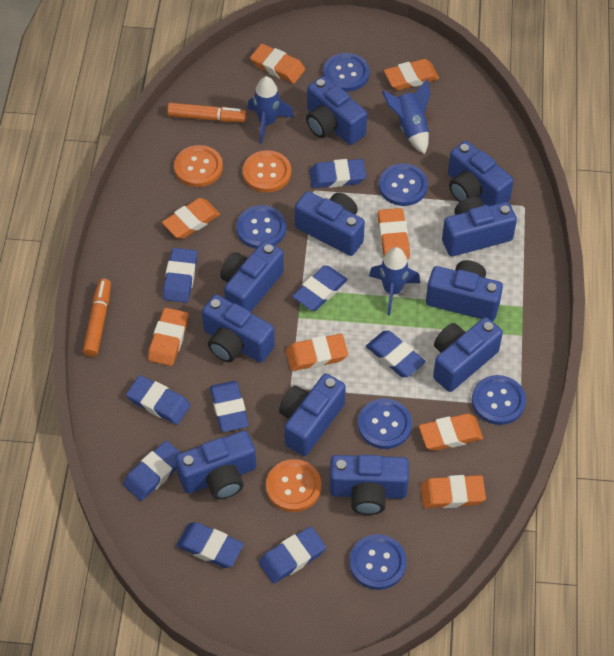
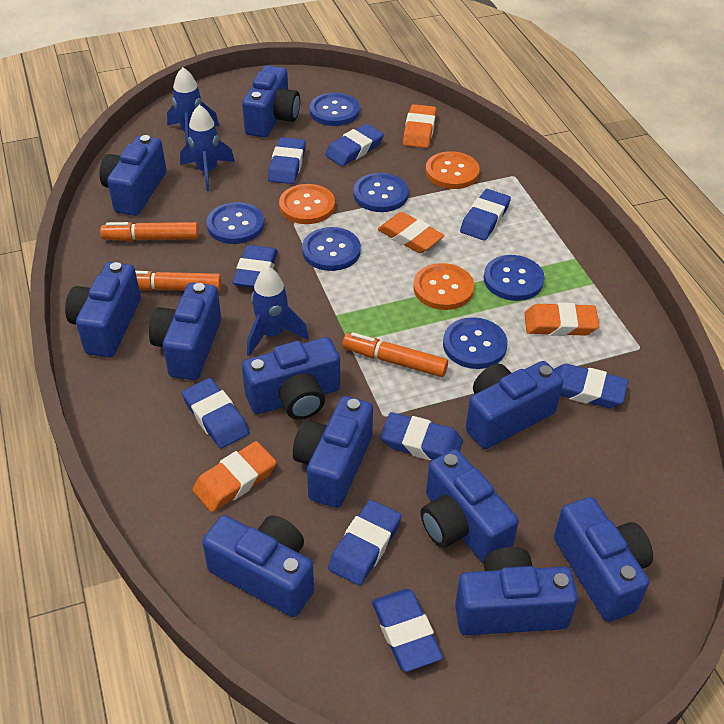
orange eraser: [148,308,189,366] [162,198,220,239] [250,44,305,84] [286,334,348,371] [378,208,410,259] [384,59,439,90] [419,414,483,451] [420,475,486,508] = 8 -> [192,441,277,512] [378,212,444,253] [403,104,436,148] [524,303,599,336] = 4
orange marker: [83,279,111,357] [167,103,247,122] = 2 -> [100,222,199,241] [135,271,222,292] [343,332,448,377] = 3

